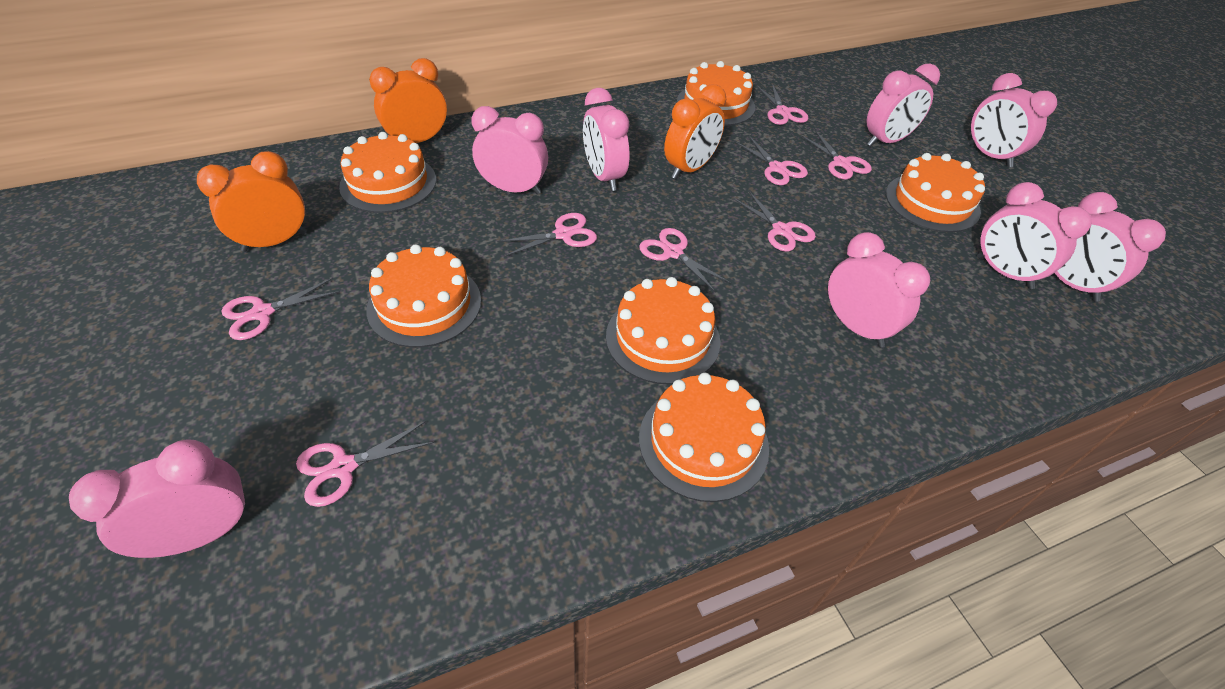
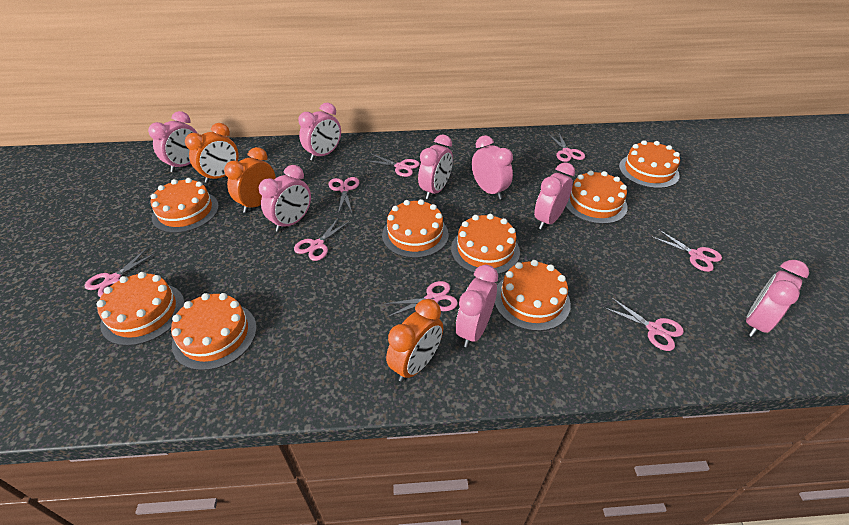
orange cake: [339,132,436,213] [367,244,481,348] [606,277,720,384] [639,373,769,502] [677,61,755,126] [886,153,985,232] = 6 -> [96,272,185,346] [150,178,219,233] [171,293,257,371] [382,199,449,258] [451,214,520,274] [495,260,571,331] [566,170,628,224] [619,140,680,188] = 8

